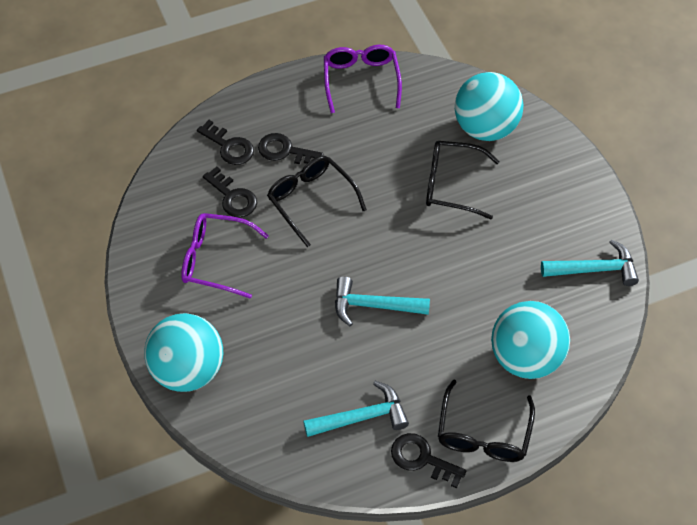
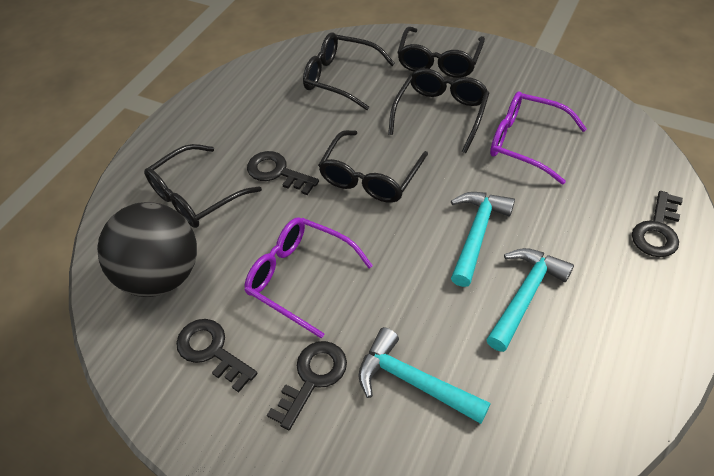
black ball: none = 0 -> [97,202,197,297] = 1
black glasses: [267,156,367,247] [426,141,500,219] [438,379,535,462] = 3 -> [144,144,262,228] [303,32,395,110] [318,130,428,203] [388,68,489,153] [397,27,485,78] = 5
turquoise ball: [144,313,223,392] [455,72,524,141] [491,301,570,379] = 3 -> none = 0

